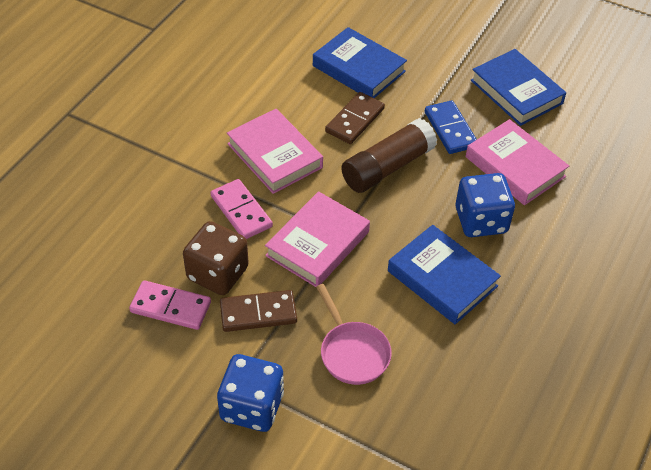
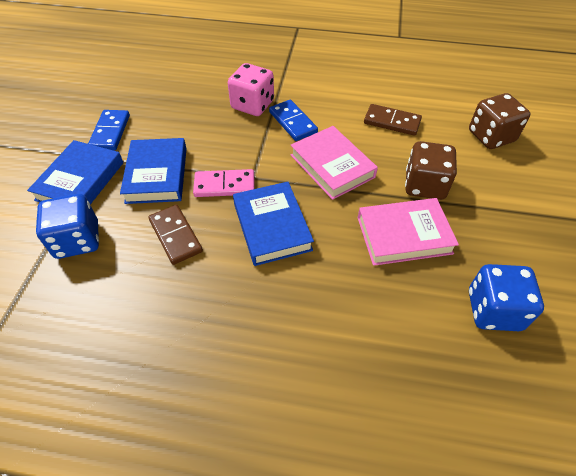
blue domino: [425,100,477,154] = 1 -> [88,110,130,150] [269,100,318,141] = 2
brown dice: [183,221,249,295] = 1 -> [405,141,457,200] [469,93,530,149] = 2
brown glue stick: [341,118,437,193] = 1 -> none = 0
pink book: [227,109,323,194] [265,191,370,287] [466,119,569,205] = 3 -> [291,126,378,200] [358,198,459,266] = 2
pink dice: none = 0 -> [228,63,274,116] = 1
pink domino: [129,280,211,330] [211,179,273,239] = 2 -> [193,169,255,197] = 1
pink pan: [316,284,392,385] = 1 -> none = 0

